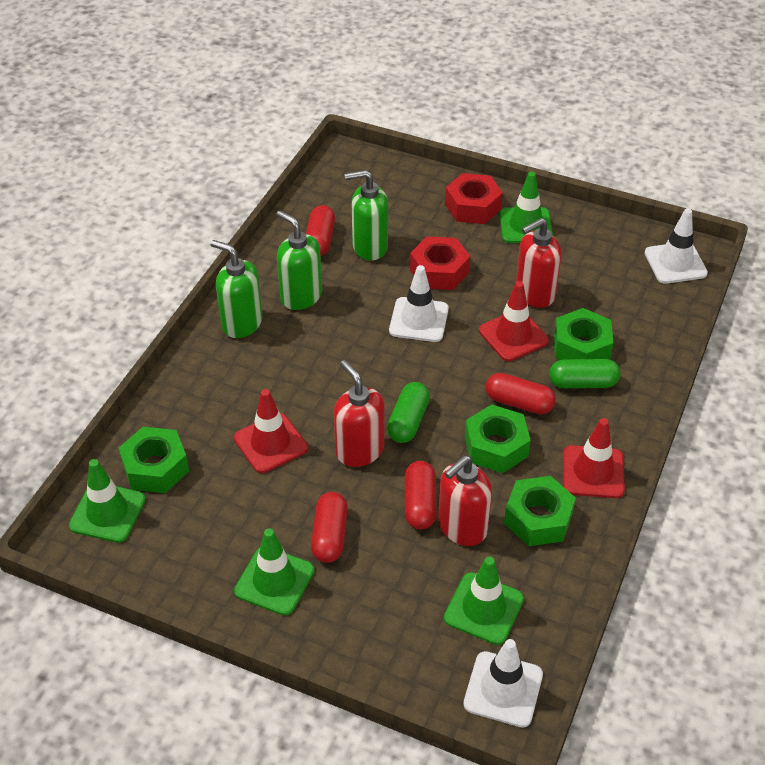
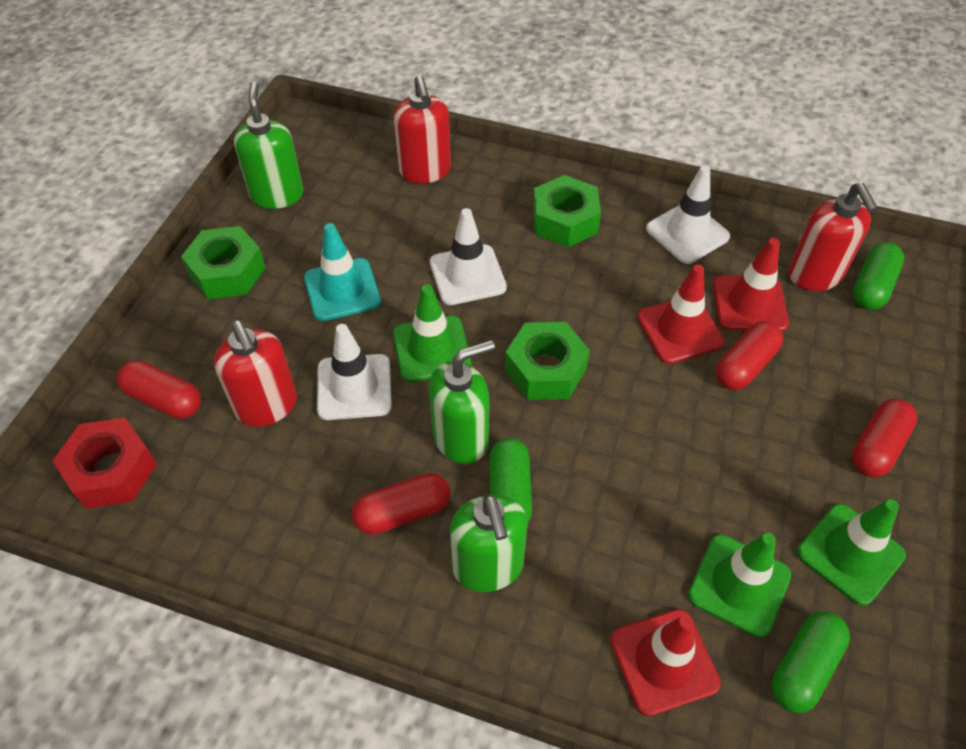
green capsule: [387,382,430,443] [549,359,620,388] = 2 -> [489,438,532,522] [771,611,850,713] [853,242,904,310] = 3
green nut: [119,427,189,493] [465,404,531,473] [504,476,576,546] [554,308,613,360] = 4 -> [181,226,266,299] [505,322,590,400] [533,175,601,247] = 3
green traffic cone: [69,459,146,543] [234,528,315,616] [444,557,524,645] [500,172,553,243] = 4 -> [393,284,471,382] [688,533,791,638] [797,499,906,606] = 3
red nut: [410,236,470,290] [445,173,503,224] = 2 -> [53,418,157,509] = 1
turquoise traffic cone: none = 0 -> [304,223,381,321] = 1

